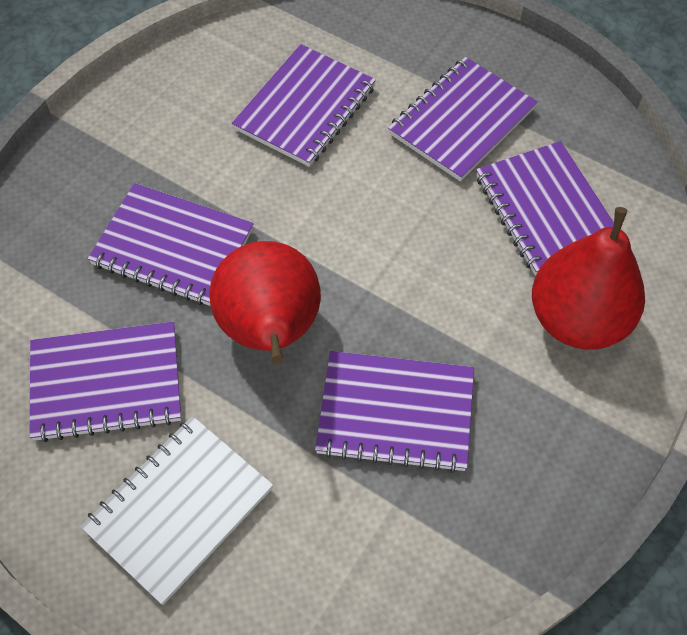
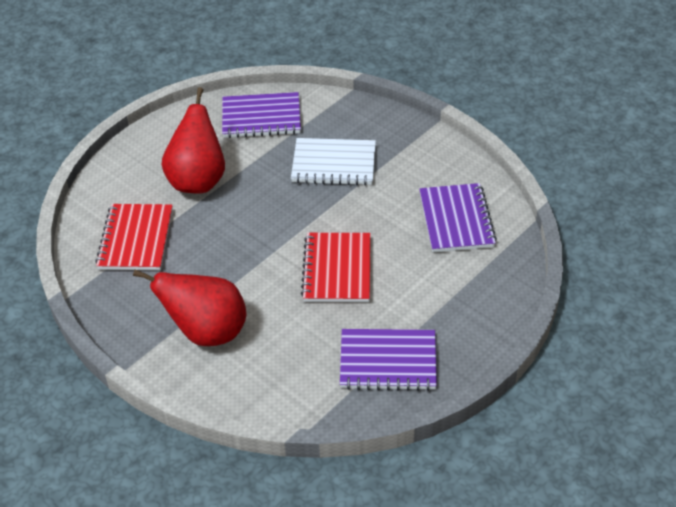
purple notebook: [30,322,181,442] [88,183,254,306] [232,44,376,167] [315,351,474,473] [388,57,538,181] [476,141,614,276] = 6 -> [222,92,301,138] [340,329,437,391] [419,183,497,252] = 3
red notebook: none = 0 -> [95,204,173,270] [301,233,371,302] = 2

